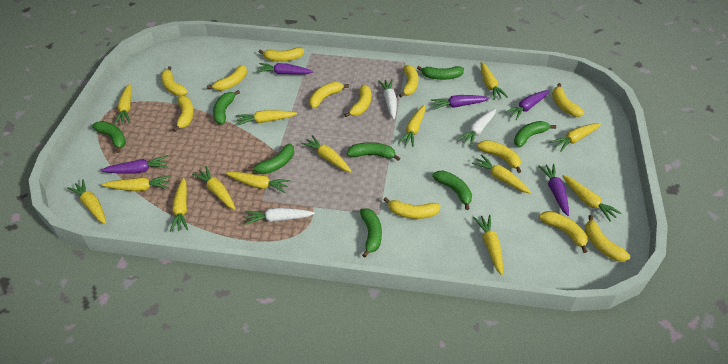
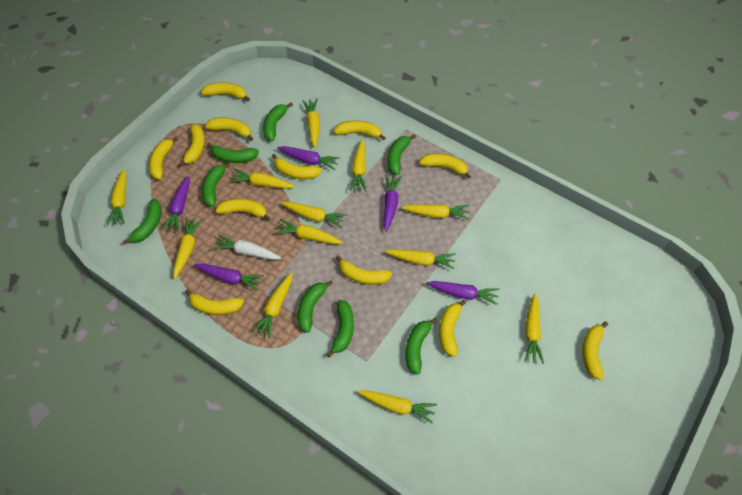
white carrot: [244,207,315,225] [378,79,397,119] [457,109,496,147] = 3 -> [212,234,281,260] = 1
yellow carrot: [67,179,106,224] [102,176,171,191] [114,84,132,124] [169,178,188,232] [192,166,235,210] [225,171,291,193] [236,110,297,126] [301,135,352,172] [398,105,425,147] [472,154,531,194] [473,215,503,275] [481,62,508,100] [550,123,601,152] [563,175,622,222] = 14 -> [107,169,126,225] [173,217,202,279] [229,169,295,189] [252,273,292,338] [275,219,343,244] [281,202,347,228] [302,99,320,148] [350,139,367,192] [358,390,437,423] [385,249,456,269] [401,204,469,220] [524,294,544,364] = 12

